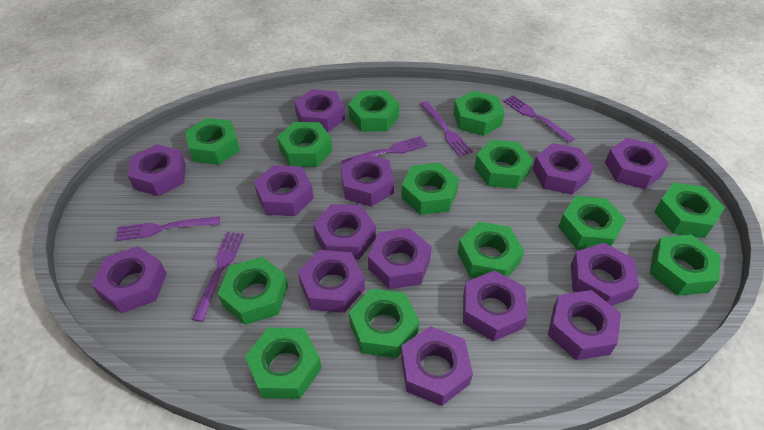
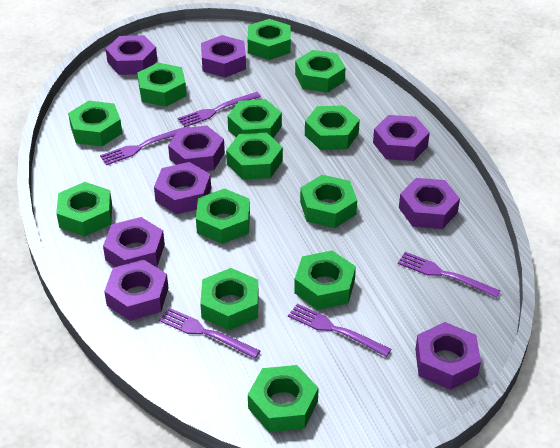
purple nut: [91,246,167,313] [128,144,186,196] [254,165,314,216] [294,89,345,132] [298,250,365,313] [313,204,376,259] [341,153,394,207] [368,228,432,289] [401,326,473,406] [463,271,528,341] [532,143,594,195] [548,290,621,360] [571,243,639,306] [605,138,669,189] = 14 -> [103,217,165,267] [104,260,168,321] [106,35,157,75] [154,162,211,214] [168,126,225,171] [201,35,246,78] [373,115,430,161] [399,178,460,229] [415,322,481,390] = 9

